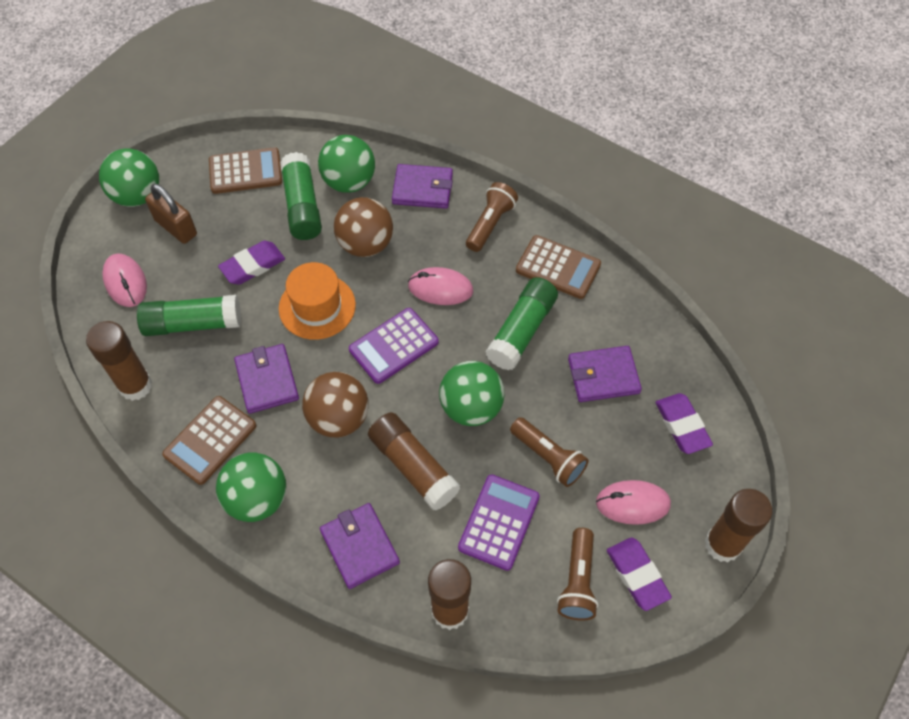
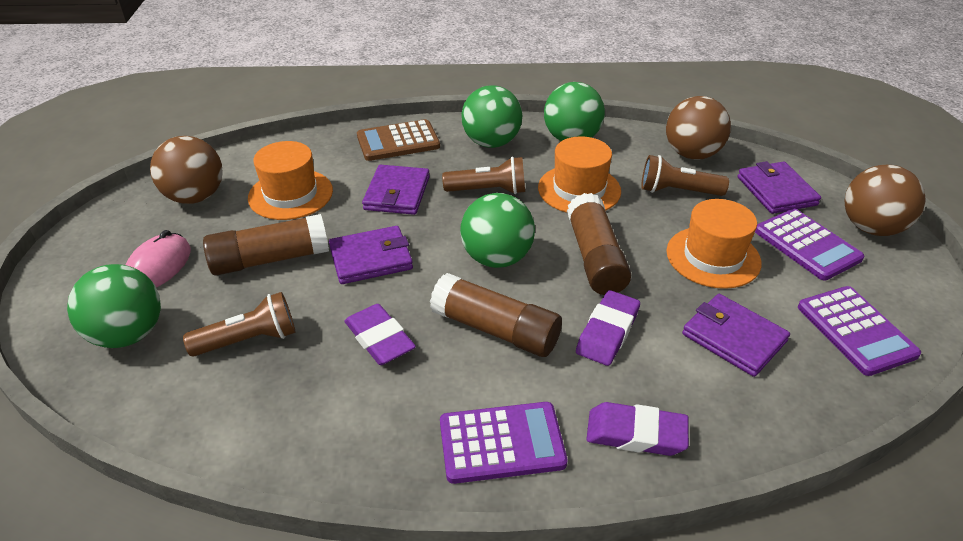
brown ball: [302,372,369,438] [334,197,393,257] = 2 -> [150,136,223,204] [666,96,731,160] [845,165,926,236] = 3
brown calculator: [162,396,257,485] [209,147,282,194] [516,235,601,299] = 3 -> [357,119,440,161] = 1
brown glue stick: [86,321,152,401] [368,412,460,510] [428,559,471,630] [705,489,772,562] = 4 -> [203,214,329,276] [430,273,562,357] [567,193,631,295] = 3
brown padlock: [145,184,197,244] = 1 -> none = 0
green glue stick: [137,295,241,336] [280,152,322,240] [485,277,558,371] = 3 -> none = 0
orange hat: [279,262,356,340] = 1 -> [248,141,333,220] [538,136,621,213] [666,199,762,289] = 3
pink mouse: [102,253,147,307] [408,267,473,305] [596,480,671,525] = 3 -> [125,230,191,287] = 1
purple calculator: [349,308,439,384] [458,475,540,571] = 2 -> [440,402,567,484] [755,209,864,280] [798,286,921,376] = 3

